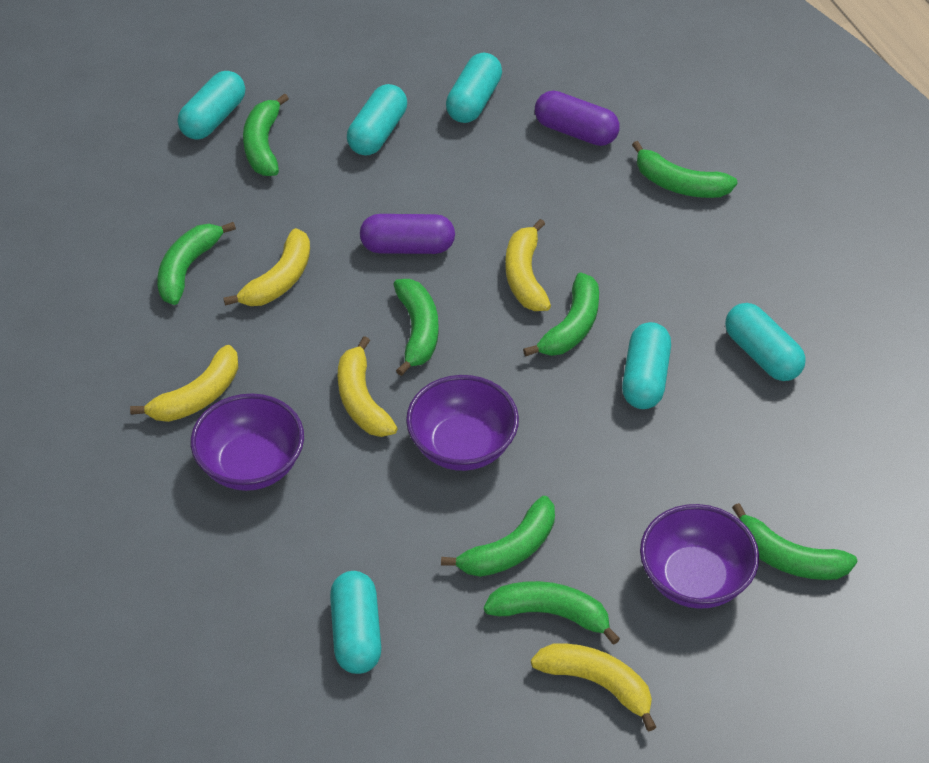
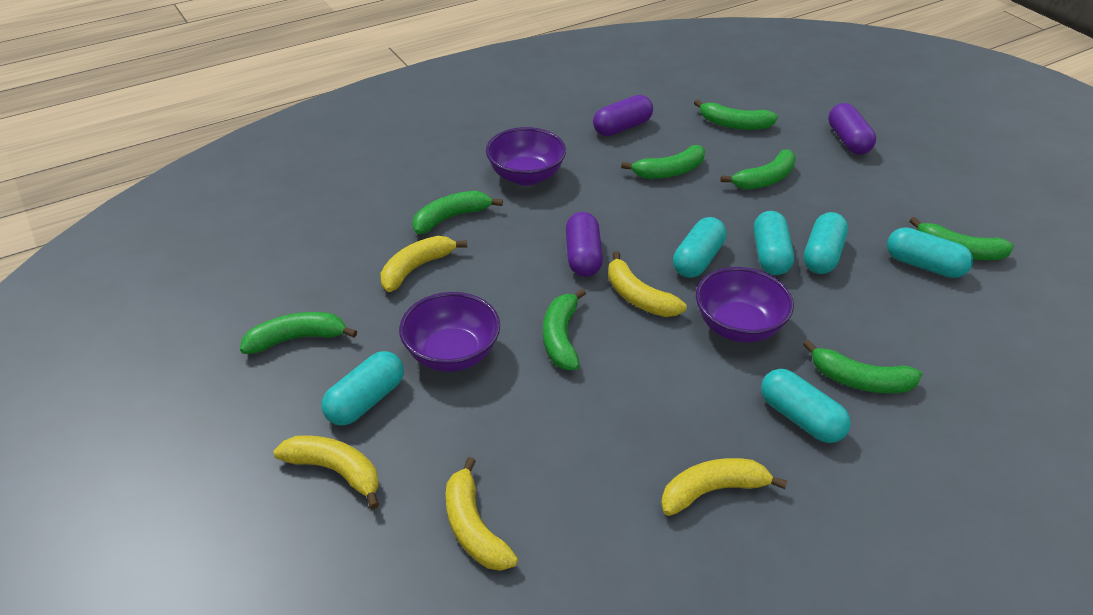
purple capsule: [360,214,455,254] [535,90,620,146] = 2 -> [566,212,603,277] [593,95,653,136] [828,103,876,155] = 3

